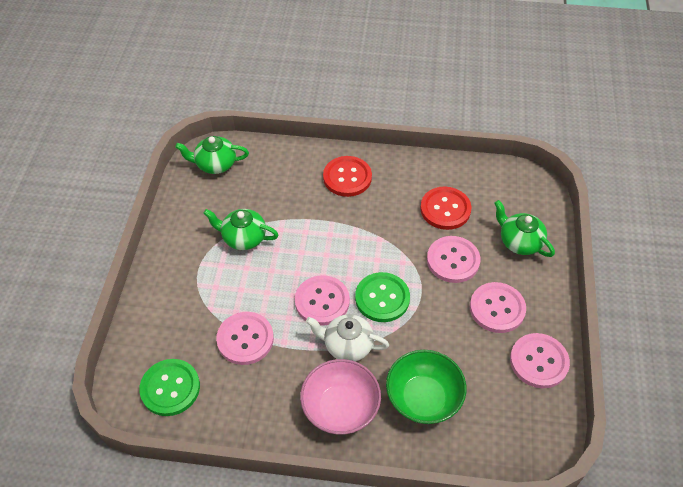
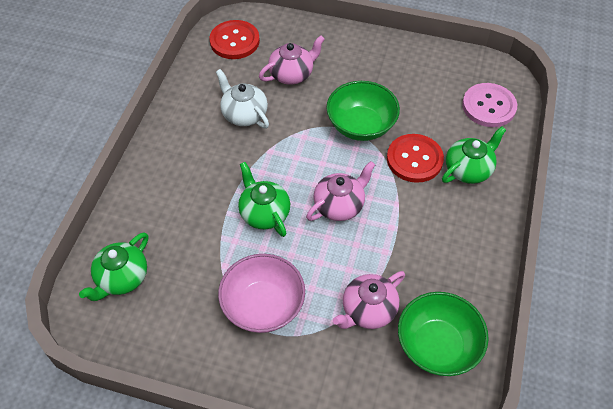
green bowl: [386,350,466,424] = 1 -> [326,81,400,141] [398,292,489,376] = 2
green button: [139,359,200,416] [355,272,410,322] = 2 -> none = 0
pink button: [216,312,274,365] [295,275,350,326] [427,236,480,283] [470,282,526,333] [510,333,570,388] = 5 -> [462,83,517,127] = 1
pink teapot: none = 0 -> [259,35,325,85] [306,161,375,221] [333,271,405,329] = 3

